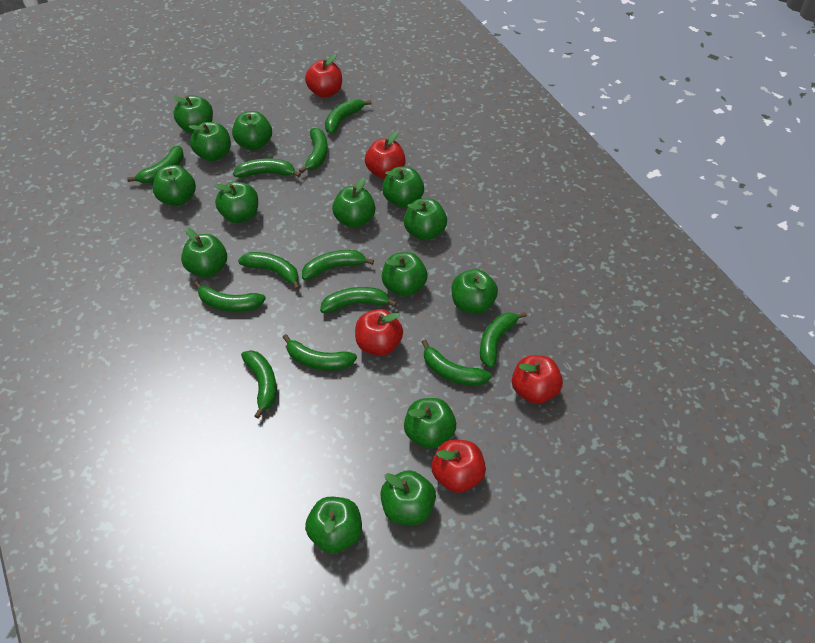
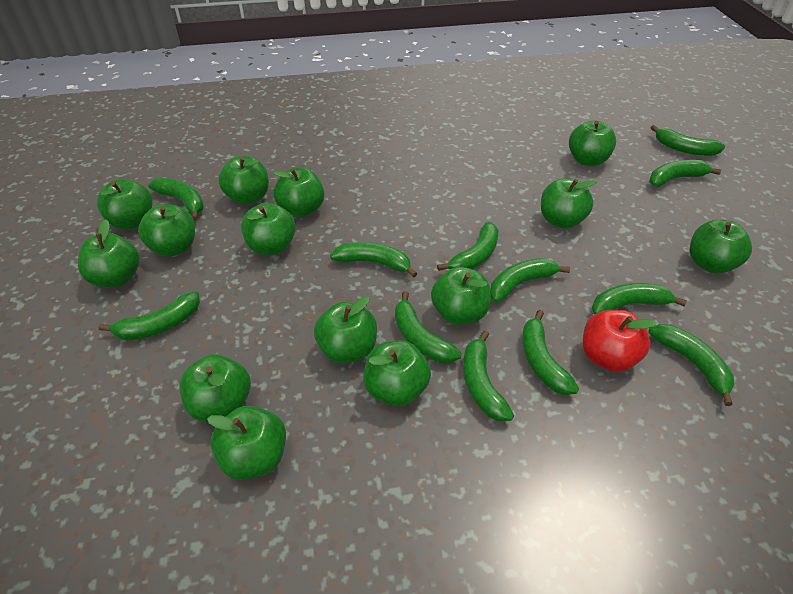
red apple: [305,54,342,98] [355,309,403,356] [365,132,406,179] [431,439,486,493] [512,355,563,404] = 5 -> [583,310,657,372] = 1

